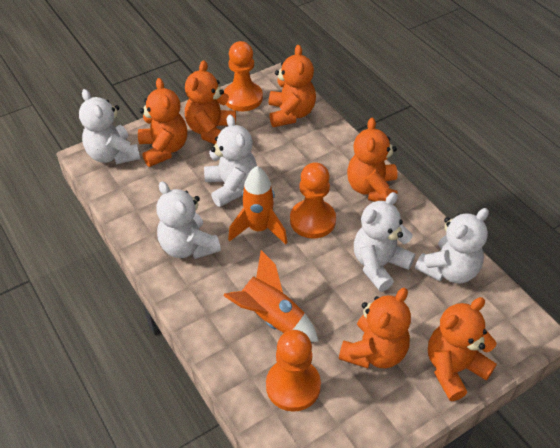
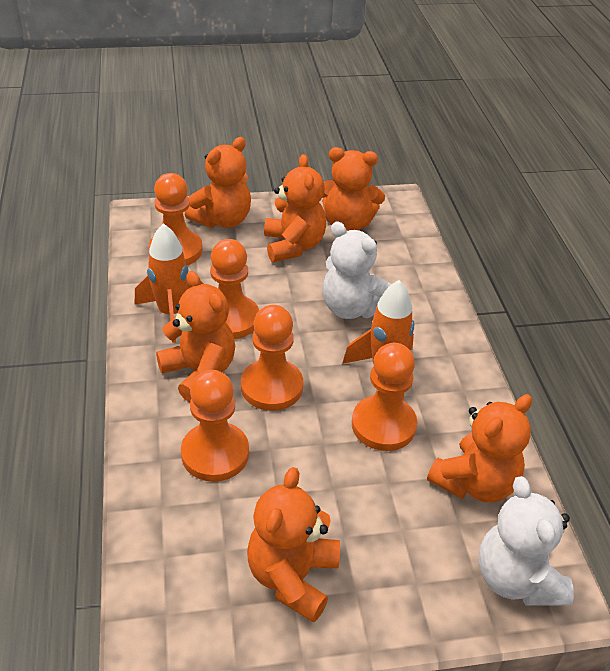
orange pawn: [224,41,263,111] [266,330,321,412] [290,162,336,238] = 3 -> [149,173,203,266] [181,370,249,482] [210,239,259,339] [241,305,303,411] [352,343,417,451] = 5
white teddy bear: [79,89,140,164] [156,181,221,259] [204,115,257,207] [354,192,415,291] [415,208,489,283] = 5 -> [322,222,391,319] [479,476,574,606] = 2

